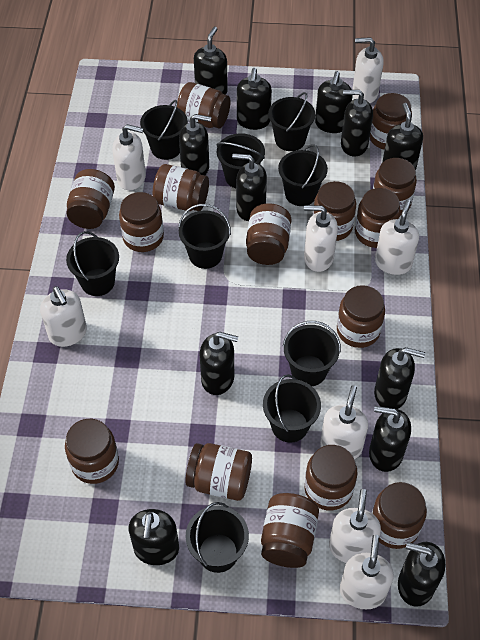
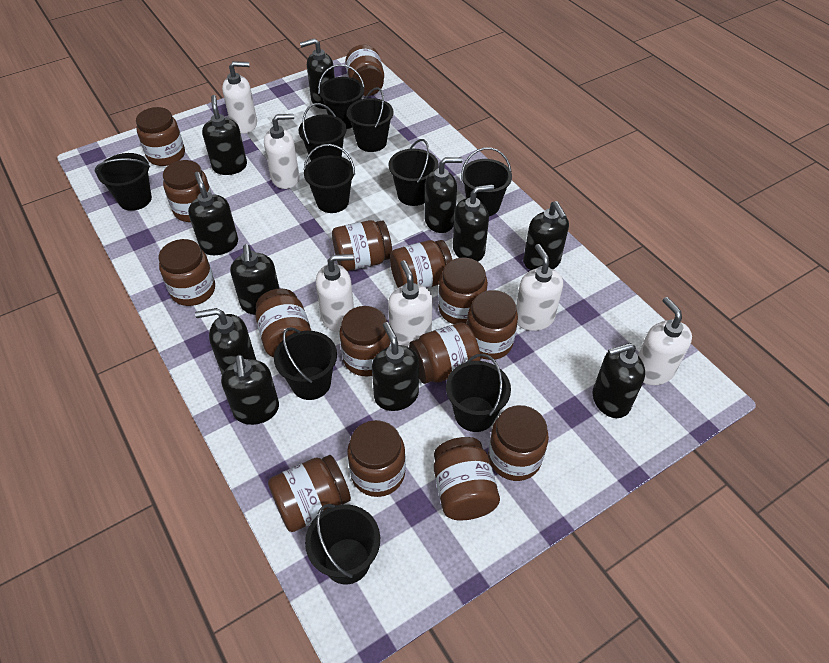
black bucket: [66,231,119,296] [140,100,188,160] [178,204,231,269] [186,502,249,573] [217,133,265,188] [263,374,321,443] [268,92,315,151] [278,144,328,206] [283,321,341,386] = 9 -> [95,153,152,211] [274,327,337,400] [298,103,347,161] [304,144,355,213] [305,504,380,584] [318,64,365,129] [347,87,393,152] [388,139,439,206] [446,354,511,432] [461,147,512,216] = 10
black soap dispenser: [129,509,179,565] [179,114,211,175] [194,27,228,95] [200,332,238,395] [232,153,267,221] [237,68,272,130] [315,71,353,133] [341,90,373,156] [369,406,411,472] [374,347,425,409] [382,103,423,170] [398,542,445,607] = 12 -> [188,172,238,255] [195,308,256,374] [202,95,247,175] [221,355,279,425] [230,244,280,315] [300,38,335,109] [372,322,419,411] [425,157,462,233] [453,184,494,262] [523,201,569,270] [593,343,645,418] = 11
white soap dispenser: [40,286,87,347] [112,124,146,190] [304,205,338,272] [320,385,368,459] [329,489,381,563] [340,535,394,609] [352,37,384,103] [375,199,419,275] = 8 -> [222,61,257,134] [264,114,299,189] [316,254,354,332] [388,260,433,347] [516,244,563,331] [638,297,692,385] = 6

